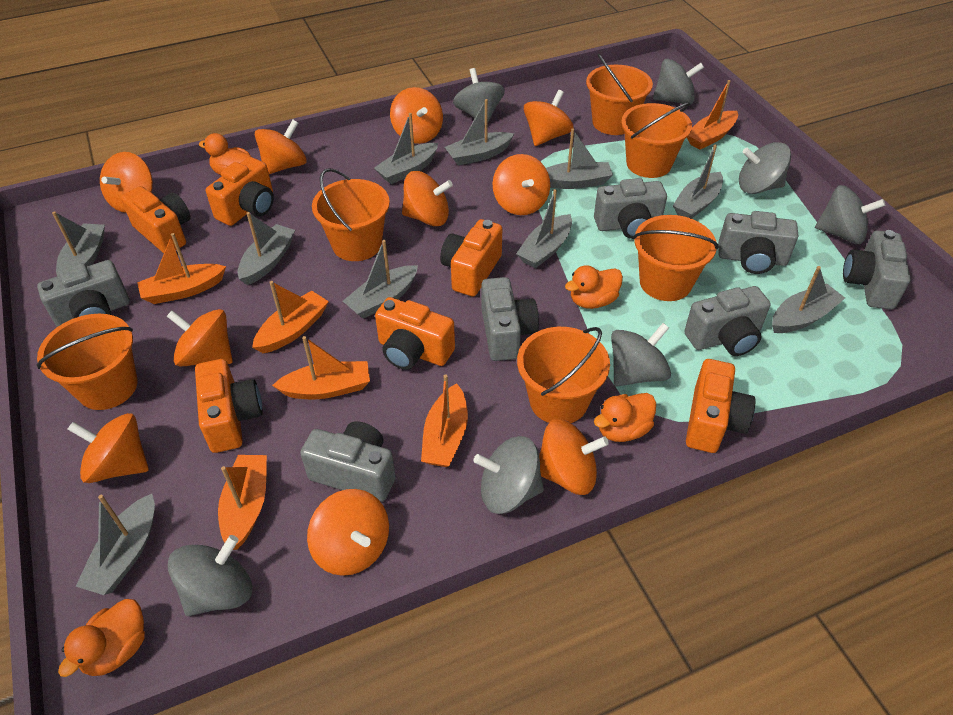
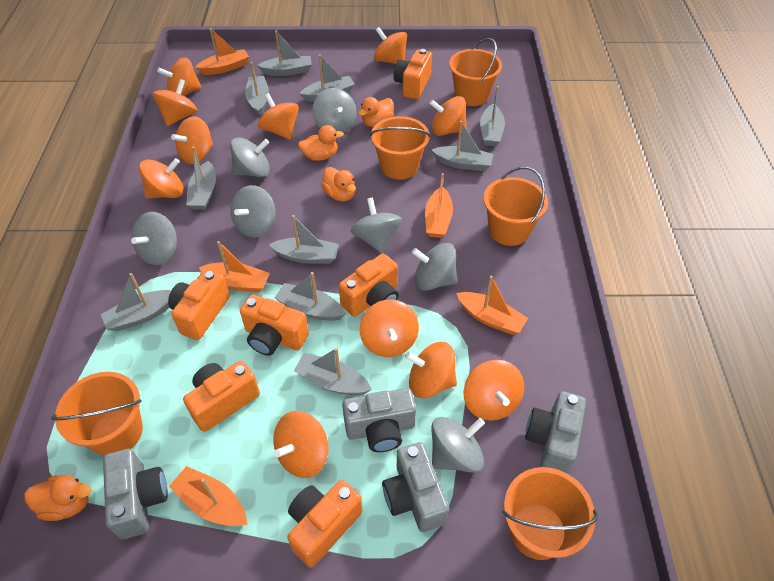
grey camera: [37,260,129,327] [300,421,396,502] [481,277,539,361] [594,178,667,239] [684,286,770,356] [718,211,798,274] [843,230,911,310] = 7 -> [103,449,168,539] [342,388,416,452] [382,442,449,532] [525,391,586,474] = 4
orange boat: [137,233,226,304] [218,455,267,550] [252,281,329,353] [272,336,370,399] [421,375,468,467] [687,80,738,150] = 6 -> [169,466,247,526] [195,28,249,75] [199,241,270,292] [425,173,453,238] [456,276,528,335] = 5
orange bucket: [37,314,137,410] [312,168,390,261] [517,327,610,423] [586,54,653,135] [621,102,692,178] [633,215,719,301] = 6 -> [51,372,143,456] [370,116,431,180] [449,38,502,106] [483,167,548,246] [503,467,598,560] = 5
orange spinning top: [67,413,149,483] [100,152,153,213] [167,309,233,366] [255,120,307,174] [307,489,389,576] [390,87,443,144] [402,171,453,226] [493,154,550,215] [524,90,574,146] [539,419,609,495] = 10 -> [139,158,184,198] [153,79,197,126] [157,57,202,96] [171,116,213,164] [258,93,299,140] [273,411,328,478] [360,299,419,357] [374,27,407,64] [405,342,457,398] [429,96,467,136] [464,360,524,421] = 11

